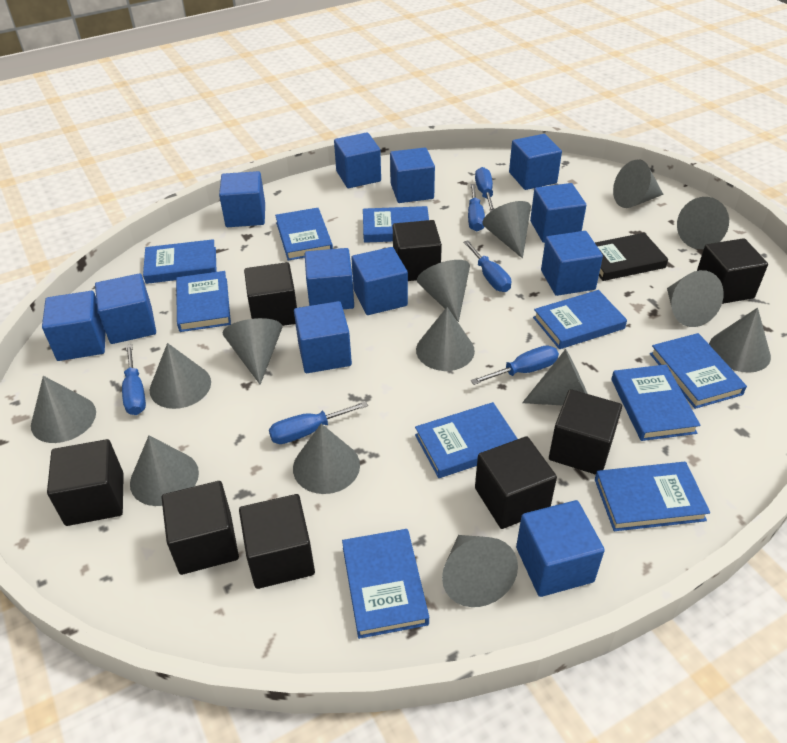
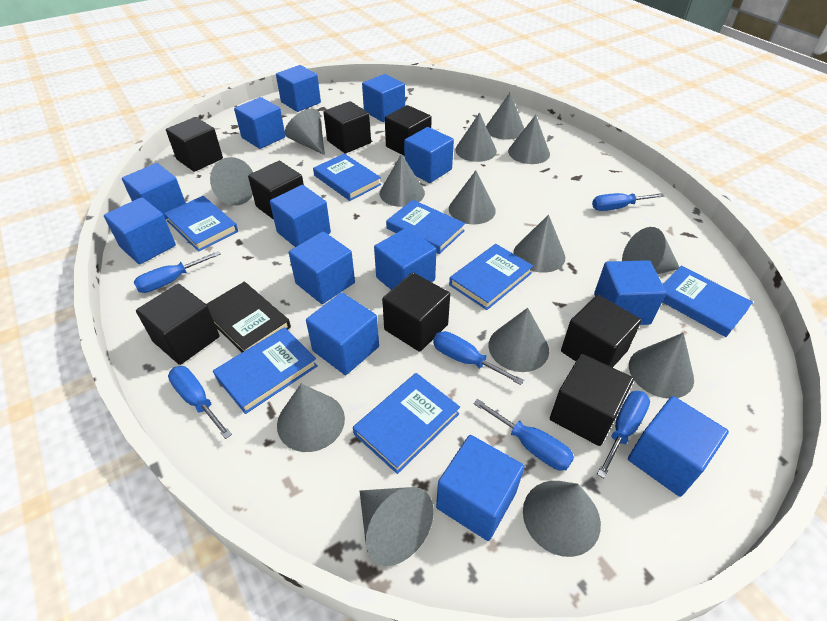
blue book: [143,239,217,284] [176,271,231,332] [275,208,333,261] [342,529,429,639] [363,206,429,243] [415,402,517,478] [533,290,627,349] [595,462,710,531] [611,364,701,441] [650,333,747,409] = 10 -> [164,196,238,252] [213,327,318,414] [313,154,381,201] [353,373,460,474] [386,200,465,254] [449,244,533,310] [662,266,753,337] = 7
blue cube: [42,291,106,361] [95,274,156,344] [219,171,265,227] [294,301,352,373] [305,248,354,309] [334,132,381,188] [351,247,408,315] [390,148,435,203] [509,134,562,190] [516,500,605,597] [530,183,586,243] [541,231,603,296] = 12 -> [104,197,176,265] [122,163,186,220] [234,97,286,149] [270,185,331,247] [276,65,321,112] [289,231,355,304] [306,292,379,375] [362,74,405,122] [374,228,437,290] [404,127,454,183] [436,435,525,541] [594,260,666,325] [628,396,729,497] = 13

